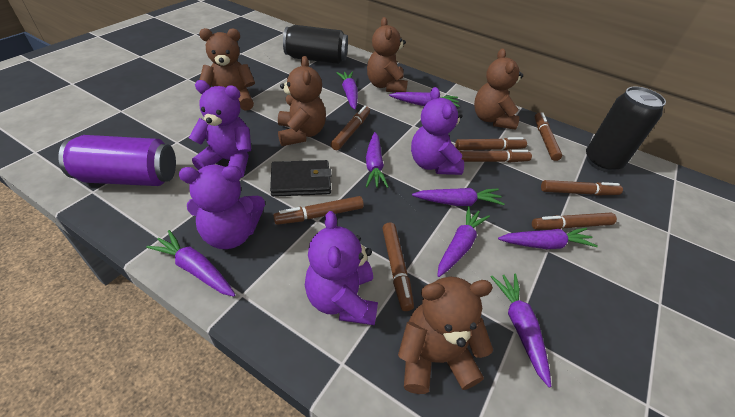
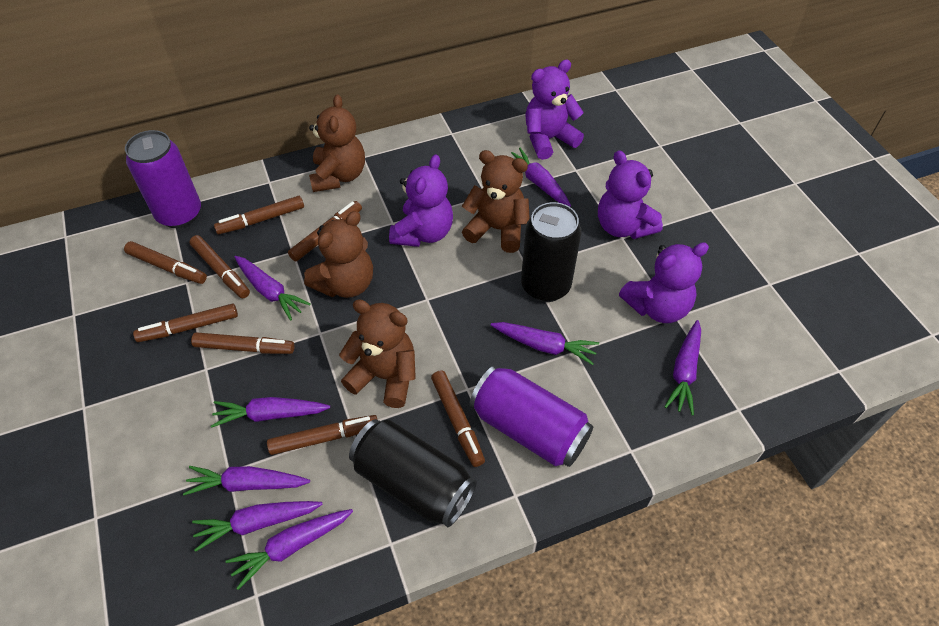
black wallet: [270,160,332,197] = 1 -> none = 0
brown teddy bear: [199,28,255,111] [278,56,326,146] [367,17,408,93] [398,277,493,394] [474,48,523,129] = 5 -> [304,211,373,298] [309,94,365,192] [339,299,416,408] [462,150,530,253] = 4
purple can: [58,135,176,186] = 1 -> [125,130,201,228] [470,365,593,467] = 2

